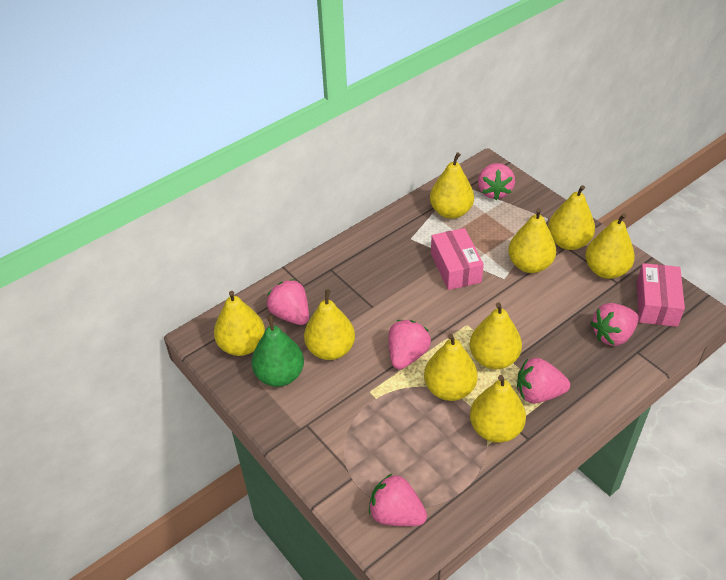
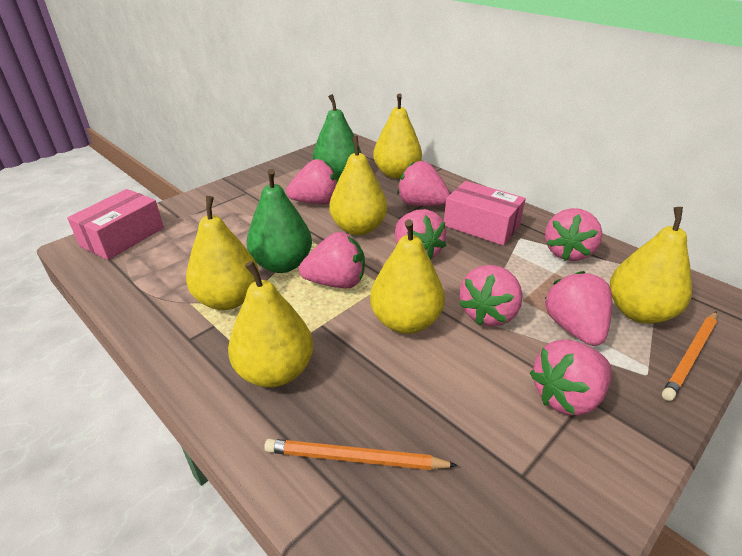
green pear: [252,315,304,387] = 1 -> [247,169,312,273] [313,94,361,180] = 2
orange pencil: none = 0 -> [264,439,458,470] [662,311,717,401] = 2
pink strawberry: [267,279,309,325] [369,474,427,526] [388,320,431,369] [478,163,515,200] [517,358,570,404] [591,303,639,346] = 6 -> [286,159,338,204] [299,232,365,288] [395,209,446,260] [397,161,450,206] [459,265,523,326] [530,339,612,415] [545,208,602,261] [545,271,612,346] = 8
yellow pear: [214,291,265,356] [304,289,355,360] [424,334,478,401] [430,152,474,219] [470,302,522,369] [470,375,526,443] [508,208,556,273] [548,185,595,250] [585,213,635,279] = 9 -> [186,196,259,310] [228,261,313,387] [329,136,387,235] [370,220,445,334] [373,93,422,179] [610,207,692,324] = 6

